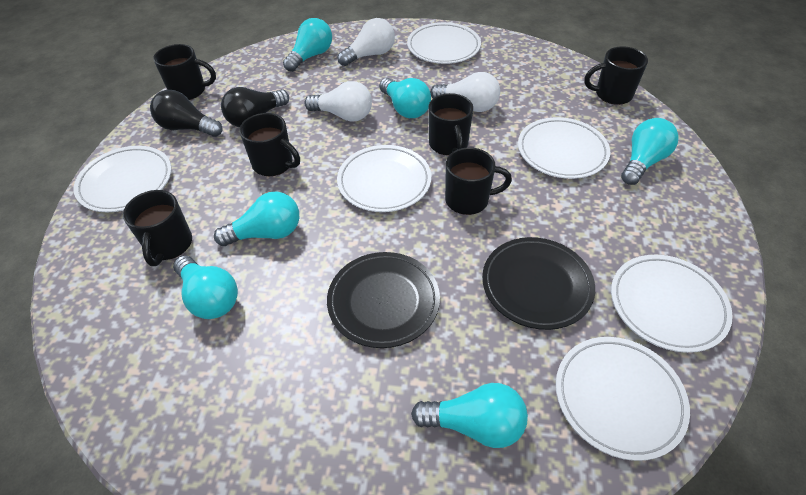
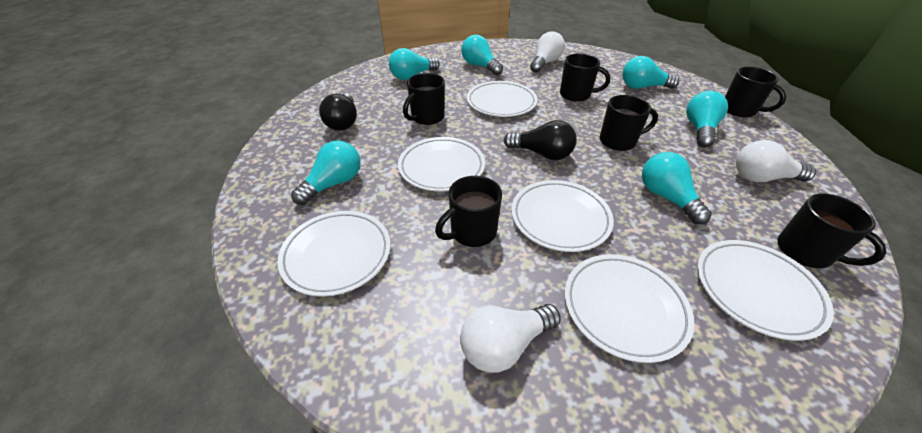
black plate: [327,252,440,348] [482,237,595,330] = 2 -> none = 0

